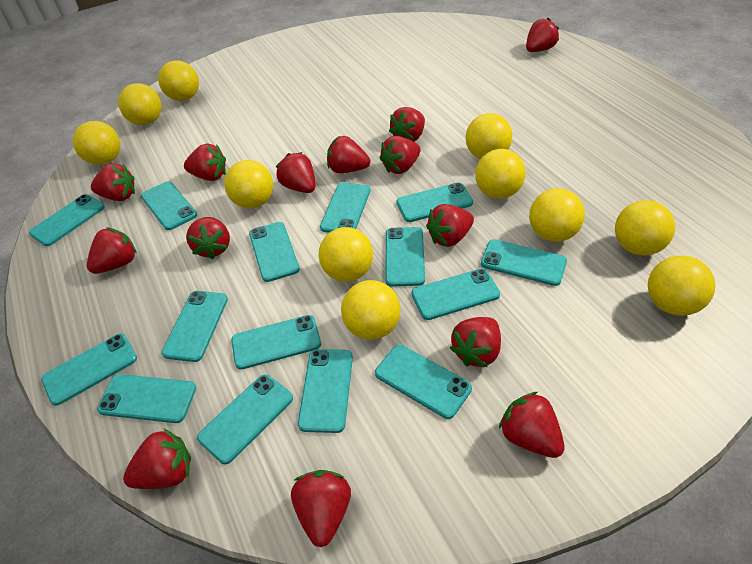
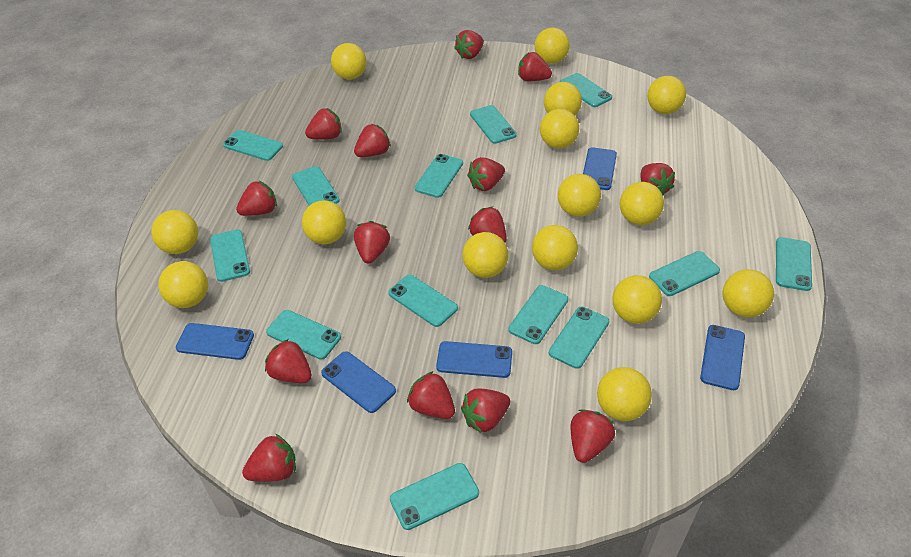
blue phone: none = 0 -> [176,323,254,360] [321,351,396,413] [436,341,512,378] [583,147,617,190] [700,325,745,390] = 5
turquoise phone: [29,194,105,246] [41,333,137,406] [97,374,196,423] [141,181,197,230] [162,291,228,362] [197,374,293,464] [231,315,321,370] [249,222,300,282] [298,349,353,433] [320,183,370,233] [375,345,472,419] [385,227,425,287] [396,183,473,222] [412,269,500,320] [481,239,567,286] = 15 -> [210,230,250,282] [223,130,283,161] [266,310,341,360] [292,166,340,206] [388,275,458,327] [390,463,479,530] [415,154,463,198] [470,105,517,144] [508,285,568,344] [549,306,609,369] [560,73,612,107] [649,251,720,296] [776,237,812,291] = 13
yellow ball: [73,121,120,165] [118,83,162,125] [158,60,199,101] [224,160,273,208] [319,227,373,282] [341,280,401,340] [466,113,512,159] [475,149,526,199] [529,188,585,242] [615,200,675,256] [648,256,715,316] = 11 -> [151,210,198,254] [158,261,208,308] [302,200,346,244] [331,43,367,80] [462,232,508,278] [532,225,578,270] [535,28,570,64] [540,109,579,149] [544,82,582,115] [558,174,601,217] [597,367,652,421] [612,275,662,324] [620,182,664,225] [647,76,686,114] [723,269,774,318] = 15

